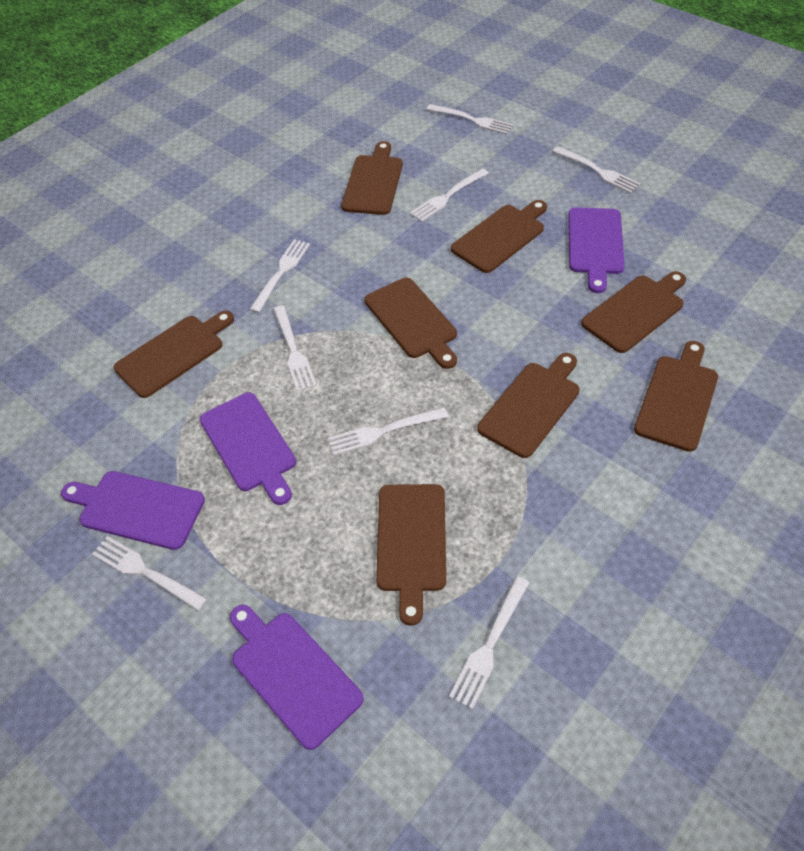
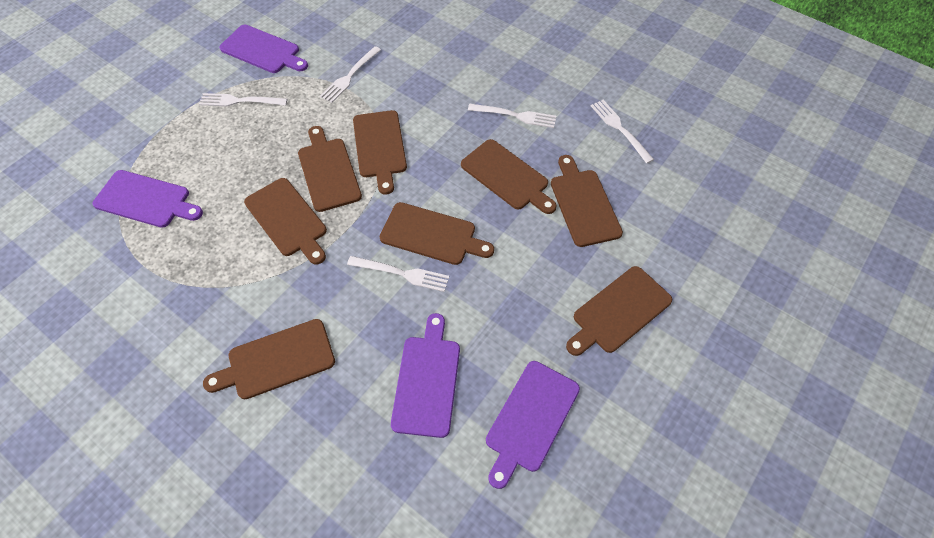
white fork: [92,536,208,611] [249,239,310,313] [273,305,317,391] [328,407,448,456] [410,168,489,222] [426,104,513,134] [449,576,529,710] [553,146,640,193] = 8 -> [199,93,287,107] [320,46,381,103] [347,256,449,292] [468,104,556,128] [591,100,654,164] = 5

